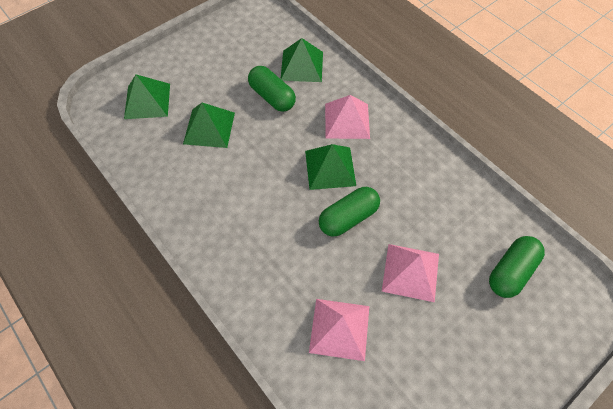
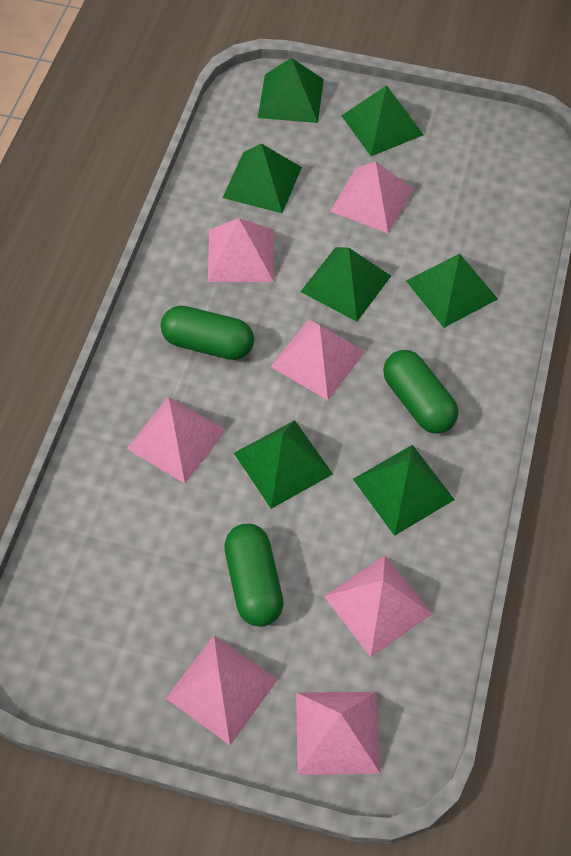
green pyramid: [124,74,170,119] [183,103,235,148] [280,38,323,82] [305,144,356,190] = 4 -> [223,143,302,213] [234,420,333,509] [258,58,324,123] [300,247,391,322] [341,85,424,156] [353,445,455,536] [406,253,498,328] = 7
pink pyramid: [309,299,369,361] [325,95,370,139] [382,244,439,302] = 3 -> [126,397,226,484] [166,635,278,745] [208,218,274,282] [270,319,365,400] [296,692,381,775] [324,555,432,658] [330,162,413,233] = 7

